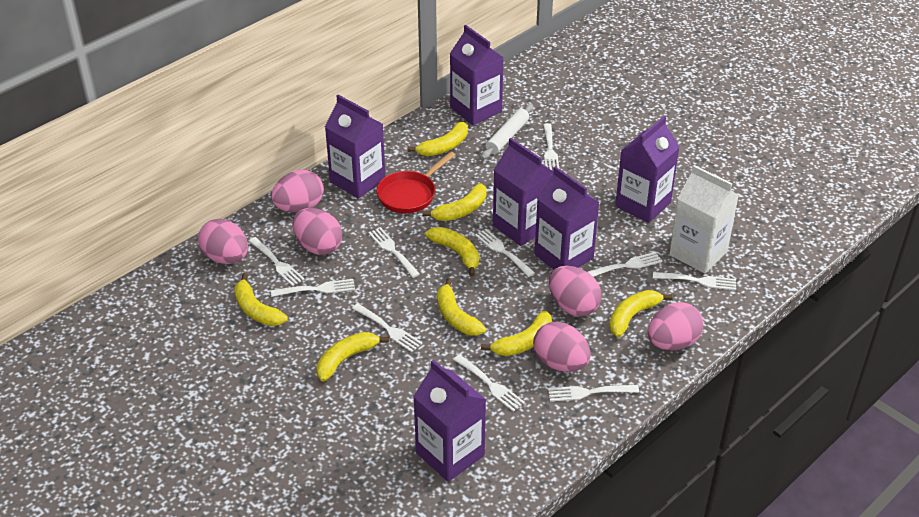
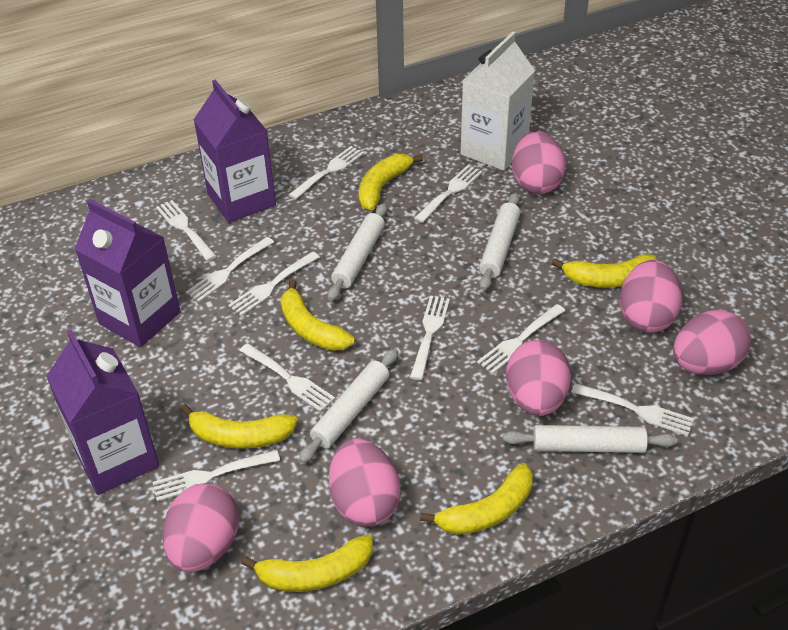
purple carton: [325,95,386,198] [413,360,486,482] [450,25,504,125] [493,138,553,246] [534,166,600,270] [615,116,679,223] = 6 -> [46,330,159,495] [75,199,181,347] [193,80,276,223] = 3
red pan: [376,152,455,213] = 1 -> none = 0
white rolling pin: [481,104,533,160] = 1 -> [299,348,398,463] [328,203,387,301] [479,192,520,291] [503,425,678,453] = 4
yellow banana: [234,273,288,326] [317,332,389,382] [408,122,468,156] [422,183,486,221] [425,227,479,276] [437,278,486,336] [481,311,552,356] [609,290,672,337] = 8 -> [181,405,298,449] [241,534,373,592] [280,280,355,351] [359,154,423,211] [420,463,533,535] [552,254,657,288] = 6

